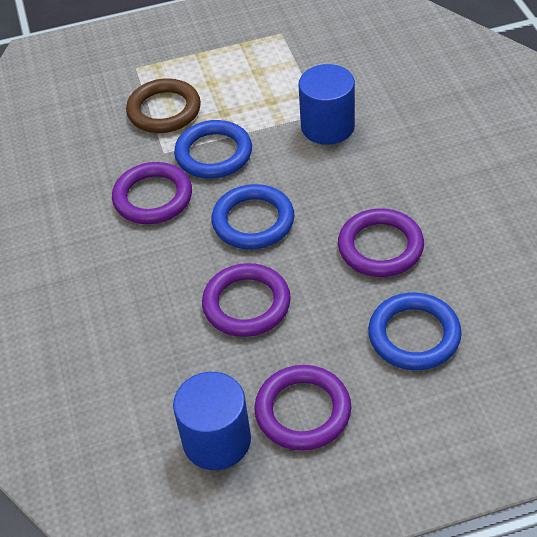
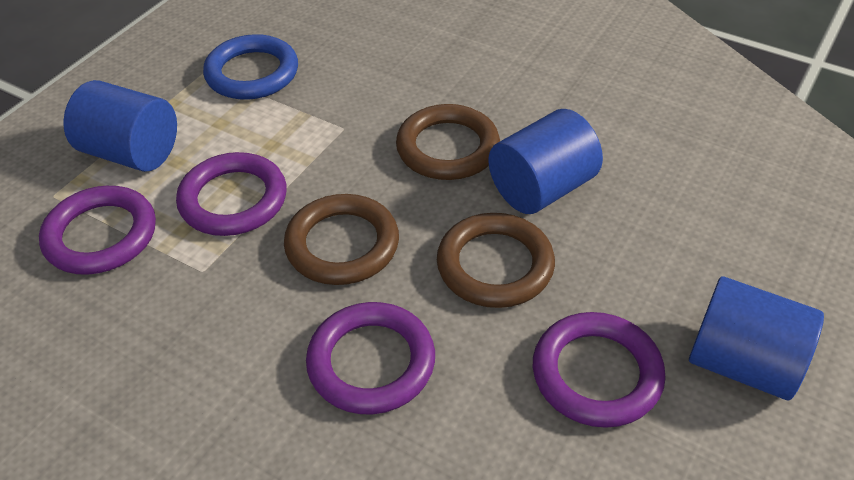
blue cylinder: [173,372,251,470] [299,64,355,145] = 2 -> [64,80,177,172] [488,109,603,214] [689,276,824,400] = 3
blue ring: [174,120,252,179] [212,184,294,249] [368,292,462,370] = 3 -> [203,34,298,100] = 1
brown ring: [126,78,201,133] = 1 -> [284,194,399,285] [396,104,500,180] [437,213,555,308] = 3

